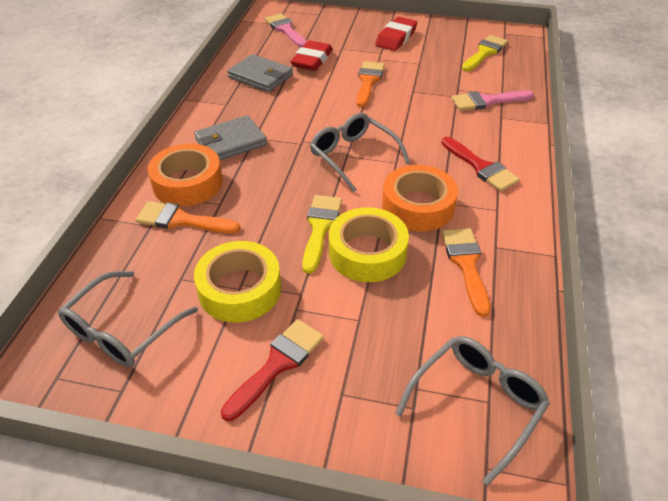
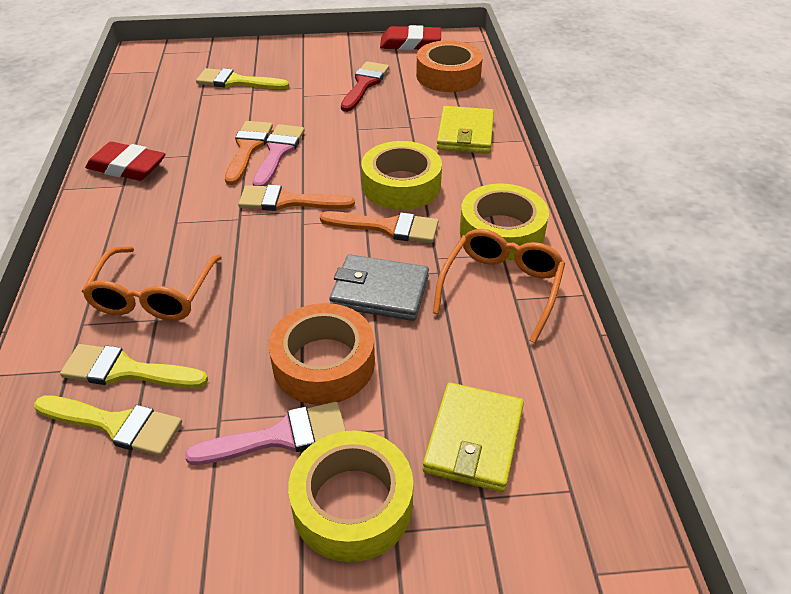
grey glasses: [58,271,198,367] [310,113,410,192] [395,336,550,486] = 3 -> none = 0
grey wallet: [194,115,267,160] [227,54,293,92] = 2 -> [329,254,429,321] = 1
orange glasses: none = 0 -> [82,246,222,321] [433,229,565,343] = 2
red brush: [221,319,324,421] [441,137,520,192] = 2 -> [341,61,389,112] = 1
yellow brush: [302,195,342,274] [462,35,508,71] = 2 -> [34,395,182,456] [60,344,208,388] [196,68,289,89] = 3
yellow tape: [194,241,281,323] [329,207,409,282] = 2 -> [288,430,413,562] [361,141,442,210] [460,183,549,260] = 3
yellow wallet: none = 0 -> [423,382,524,492] [437,106,494,154] = 2

